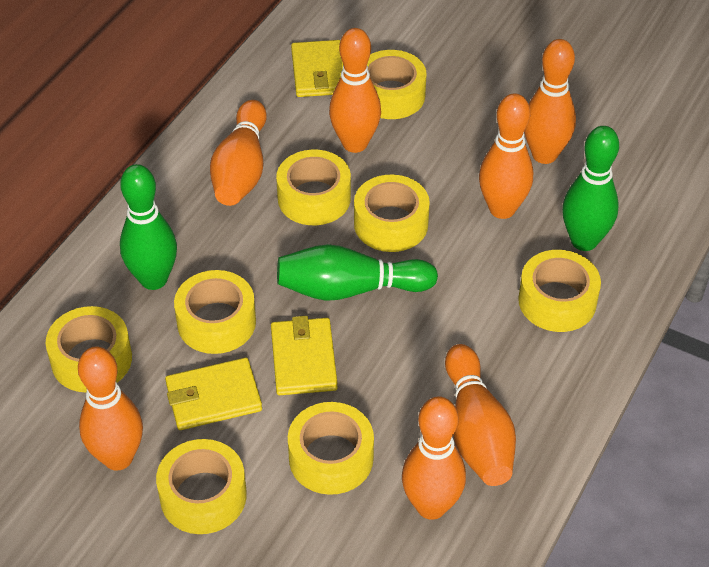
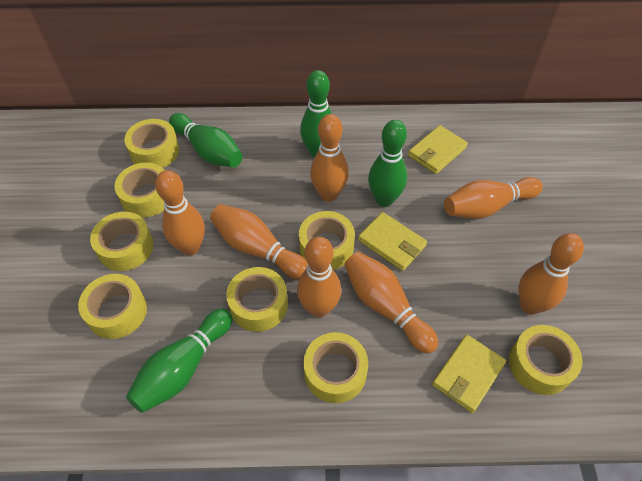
green bowling pin: [120,164,177,290] [277,244,438,301] [562,126,619,251] = 3 -> [126,309,233,413] [169,113,243,167] [300,70,332,158] [368,120,407,207] = 4

